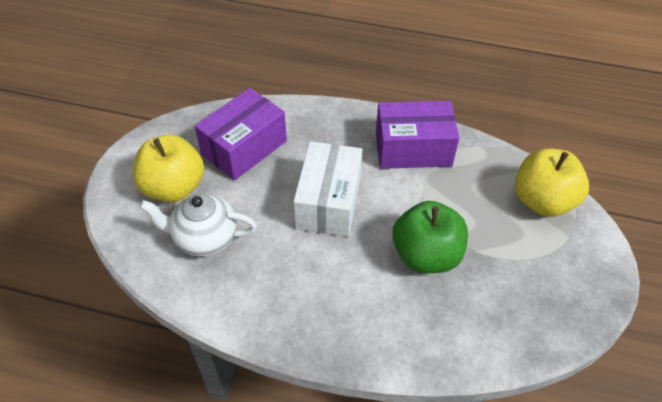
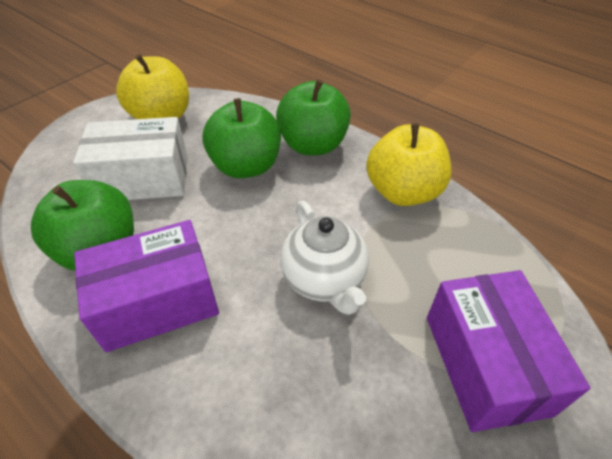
green apple: [393,201,468,273] = 1 -> [31,180,134,271] [202,98,281,178] [276,79,351,155] = 3

